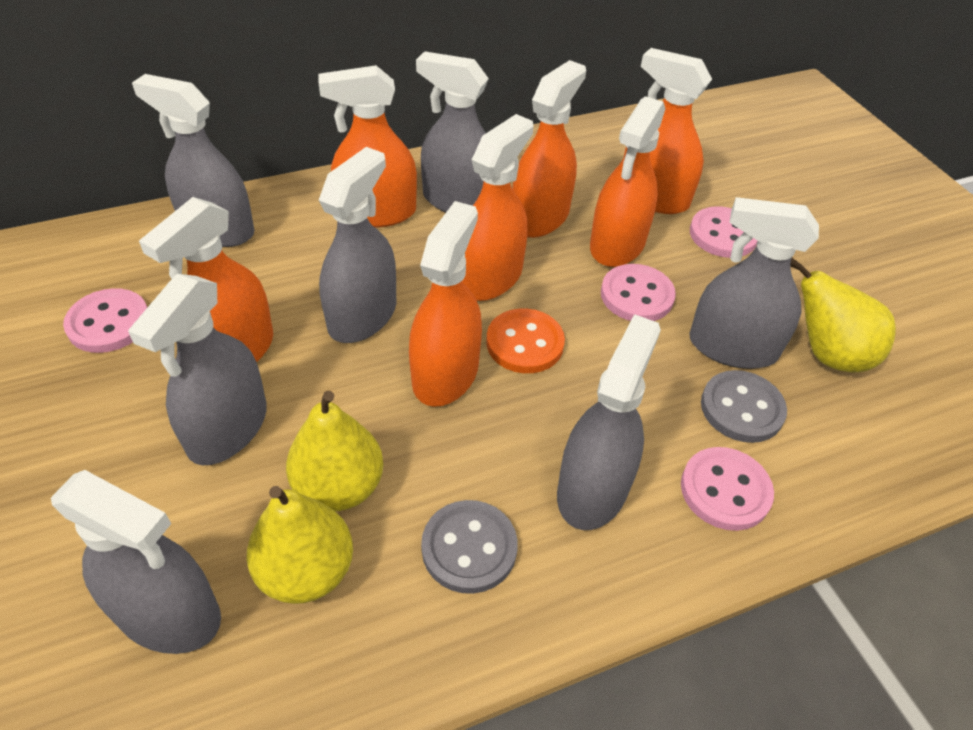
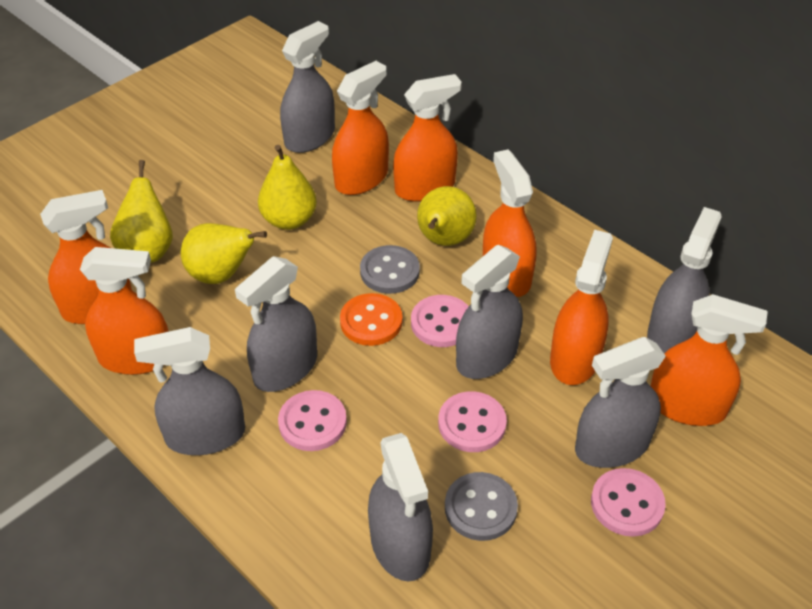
yellow pear: [247,486,353,604] [286,391,383,511] [791,258,896,372] = 3 -> [110,160,173,263] [181,223,267,284] [258,145,317,230] [417,186,477,246] = 4

